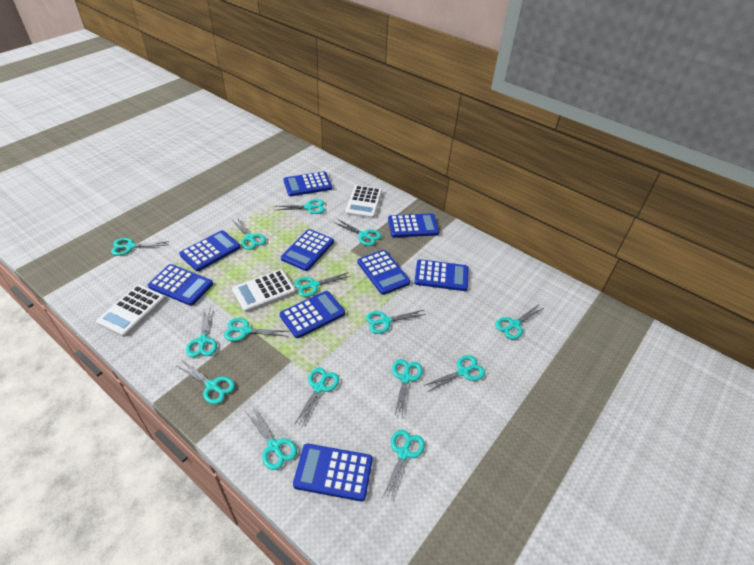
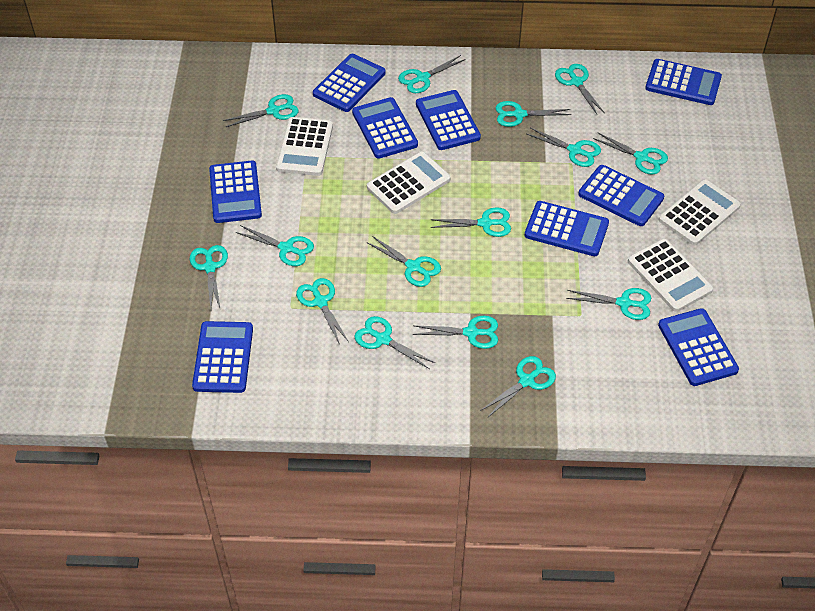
white calculator: [96,284,165,337] [232,269,296,312] [345,185,382,219] = 3 -> [276,117,333,176] [367,152,450,214] [628,239,713,312] [659,179,741,246] = 4

